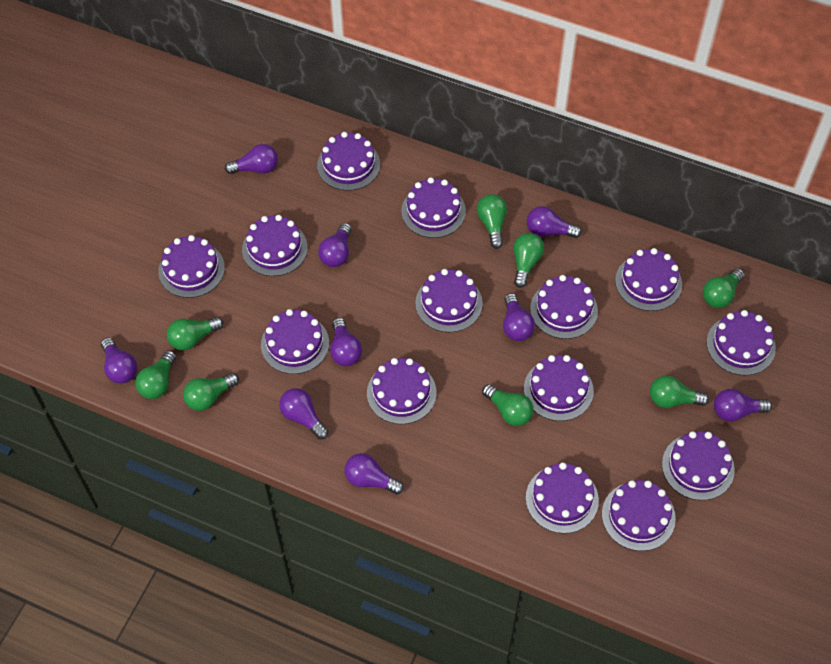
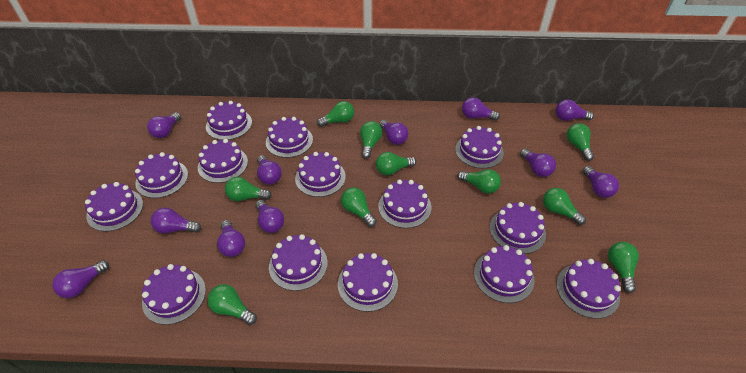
green light bulb: [135,350,176,399] [167,317,223,350] [183,373,239,411] [477,194,507,249] [482,384,534,426] [513,233,544,288] [650,375,709,408] [703,268,744,308] = 8 -> [207,284,257,325] [225,177,272,201] [317,101,354,127] [341,187,377,227] [360,121,382,159] [376,152,416,175] [457,169,501,194] [543,188,586,225] [567,123,594,161] [608,242,639,293] = 10
purple light bulb: [101,338,137,384] [225,144,278,174] [279,388,329,439] [318,223,352,267] [330,318,362,366] [344,453,404,495] [503,293,535,341] [527,206,582,238] [714,389,772,422] = 9 -> [52,260,109,298] [147,112,181,138] [151,207,201,234] [217,220,245,257] [255,200,284,233] [257,155,282,185] [379,120,408,145] [462,97,500,121] [520,148,556,177] [555,99,594,121] [582,166,619,198] = 11

